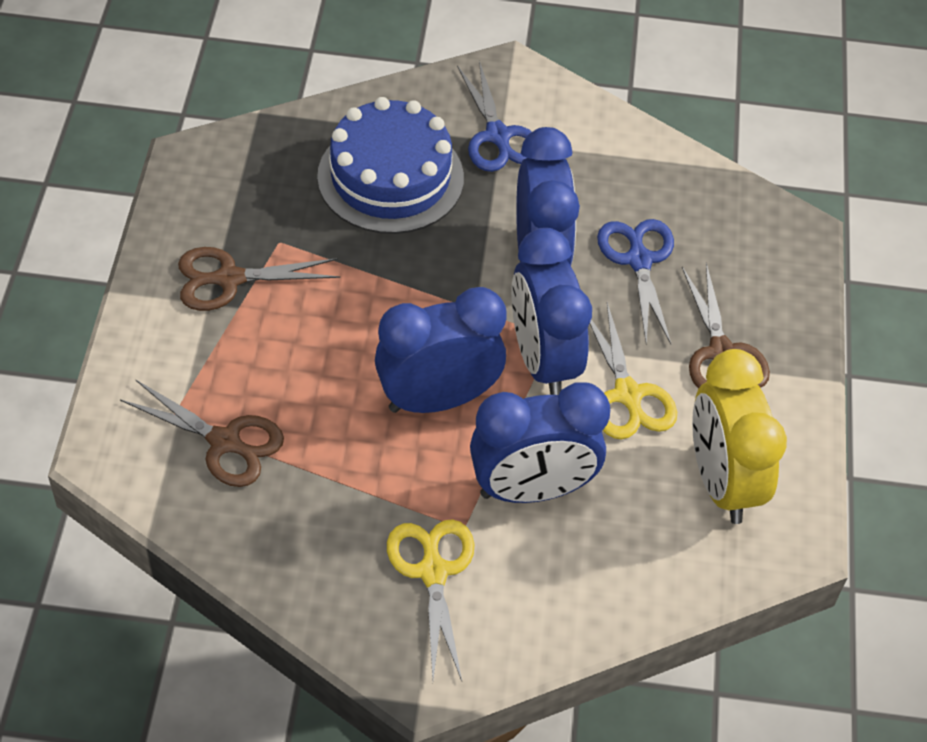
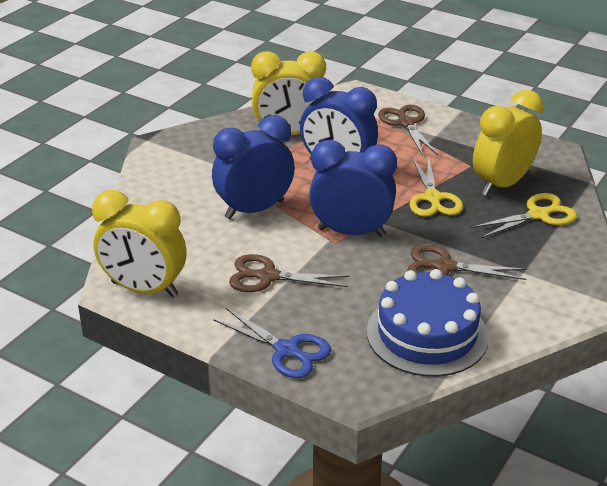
blue clock: [375,287,507,413] [470,382,610,503] [511,227,592,395] [516,127,580,266] = 4 -> [212,115,295,219] [300,77,378,160] [309,140,397,237] = 3
blue scissors: [457,61,532,172] [597,219,674,344] = 2 -> [213,308,331,378] = 1
yellow clock: [692,349,787,524] = 1 -> [92,190,187,297] [251,51,326,135] [473,90,543,196] = 3

